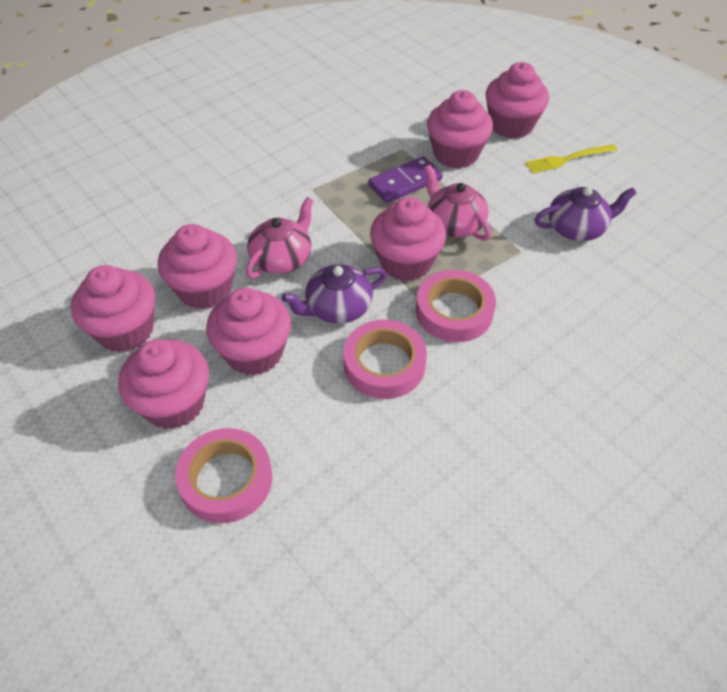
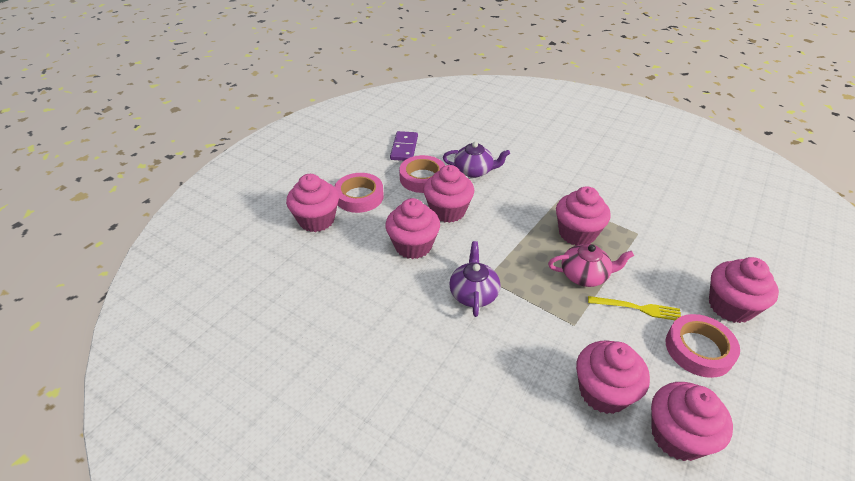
pink teapot: [246,197,314,278] [424,165,491,241] = 2 -> [548,244,634,287] = 1

